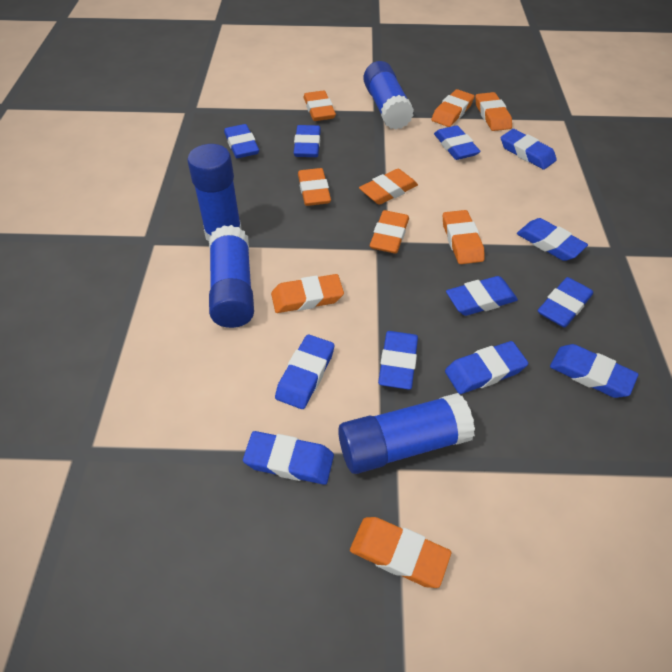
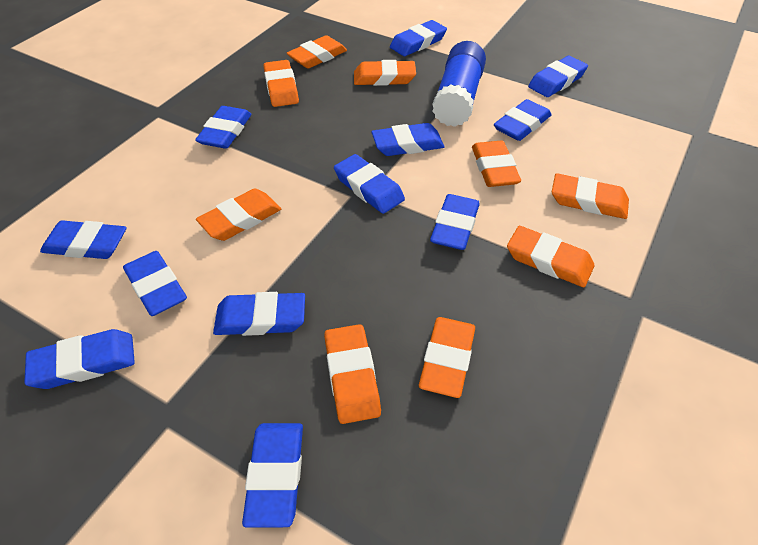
blue glue stick: [187,144,242,241] [209,225,254,328] [338,393,475,474] [363,61,414,130] = 4 -> [432,41,486,127] = 1

